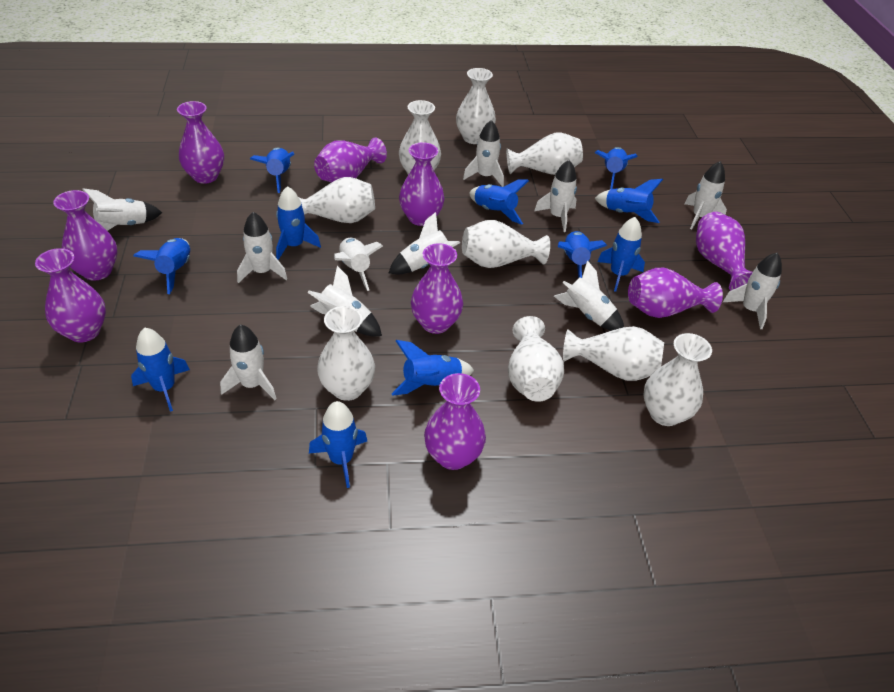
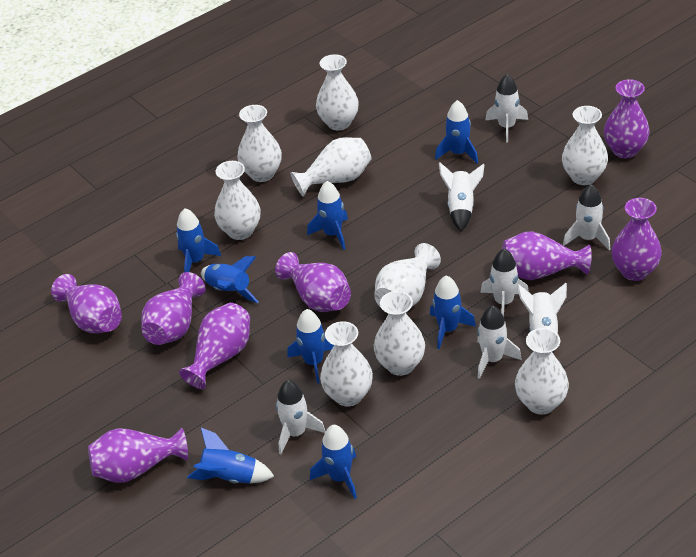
blue rocket: [131,328,190,412] [133,238,190,294] [250,148,294,193] [276,186,321,260] [309,401,367,488] [392,340,474,396] [469,179,529,225] [558,231,607,278] [595,147,638,189] [595,179,663,223] [597,217,645,292] = 11 -> [176,208,221,272] [187,428,274,484] [201,256,259,303] [287,309,334,384] [307,181,348,250] [310,425,357,499] [430,275,476,349] [435,100,478,163] = 8
purple vase: [35,248,106,342] [53,190,118,281] [177,101,224,184] [314,138,387,183] [399,142,445,226] [411,243,463,334] [424,373,486,470] [628,268,723,318] [696,212,752,290] = 9 -> [51,274,122,333] [88,428,188,483] [141,272,205,345] [179,303,250,389] [275,252,351,312] [502,231,592,280] [604,79,650,158] [612,198,662,281] = 8
white rocket: [82,188,162,231] [220,324,277,400] [237,212,287,283] [307,266,382,336] [334,238,383,291] [389,212,460,275] [463,120,504,187] [534,160,577,232] [554,260,624,331] [685,161,727,229] [723,253,782,329] = 11 -> [276,380,326,454] [439,162,485,231] [477,305,522,379] [480,249,529,317] [485,74,528,143] [517,283,567,354] [563,184,610,250] = 7

